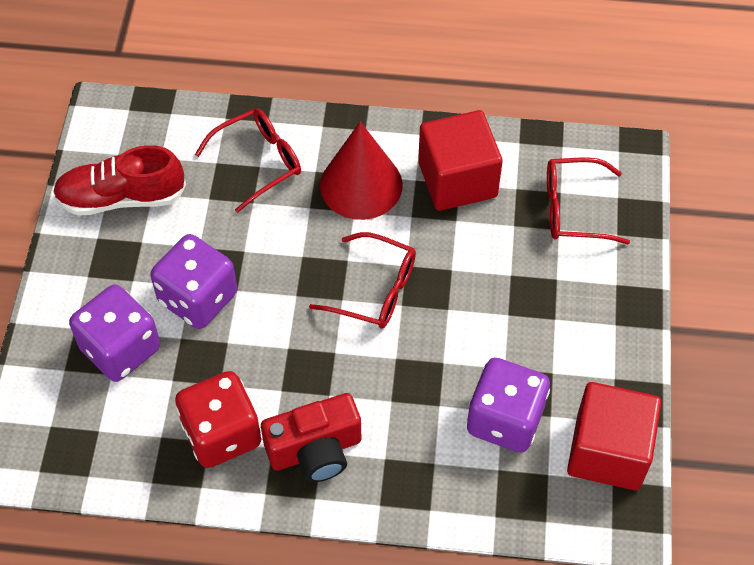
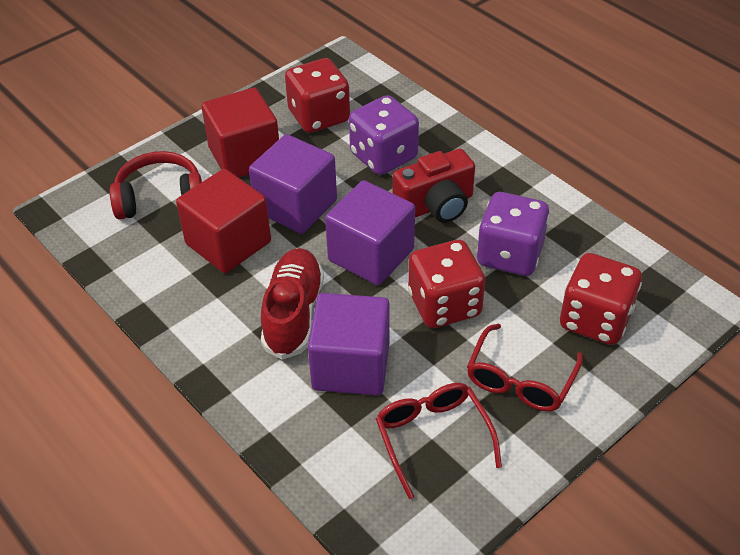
purple cube: none = 0 -> [249,134,337,234] [308,293,390,396] [325,180,415,285] = 3
purple dice: [69,285,160,382] [150,234,237,329] [467,358,550,453] = 3 -> [349,95,419,175] [477,192,550,276] = 2
red cone: [320,121,403,220] = 1 -> none = 0
red dice: [175,371,261,468] = 1 -> [285,58,350,133] [408,240,485,328] [560,253,642,345] = 3
red glasses: [195,108,301,213] [309,232,416,328] [547,157,630,244] = 3 -> [375,383,502,499] [467,324,583,411] = 2
red headphones: none = 0 -> [110,151,202,220] = 1

